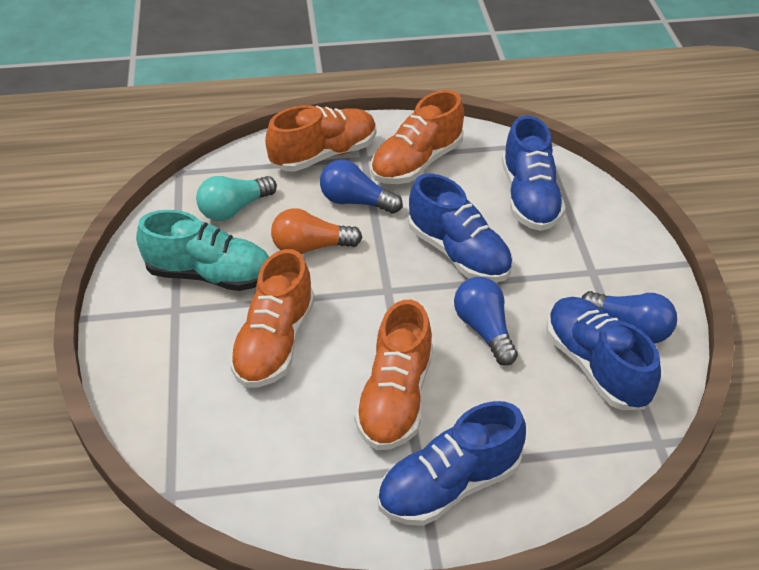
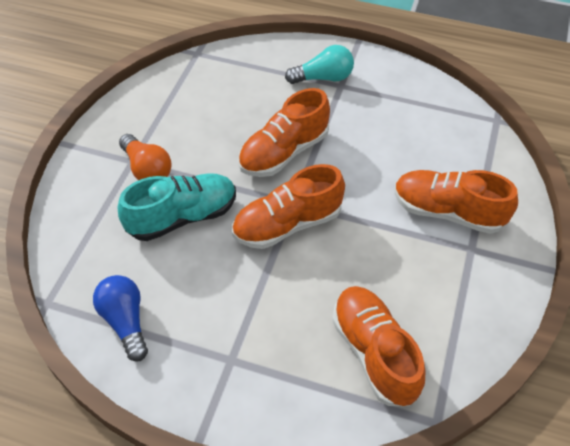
blue light bulb: [320,160,403,214] [454,277,518,366] [581,291,677,343] = 3 -> [93,275,148,362] = 1
blue shoe: [377,401,526,526] [408,173,513,283] [502,116,566,231] [547,297,661,410] = 4 -> none = 0

